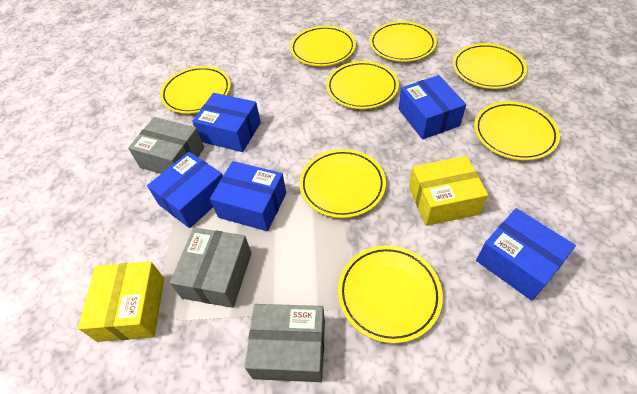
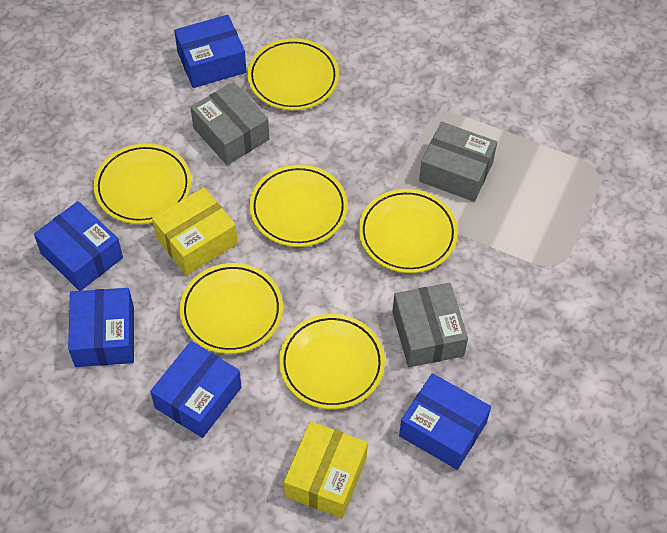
yellow plate: [160,66,231,114] [290,26,356,66] [299,149,386,218] [326,61,399,109] [338,245,443,343] [370,21,437,62] [453,43,527,89] [474,101,560,161] = 8 -> [94,143,191,224] [180,263,283,354] [248,38,339,110] [249,165,348,247] [279,314,385,409] [359,189,458,273] = 6

